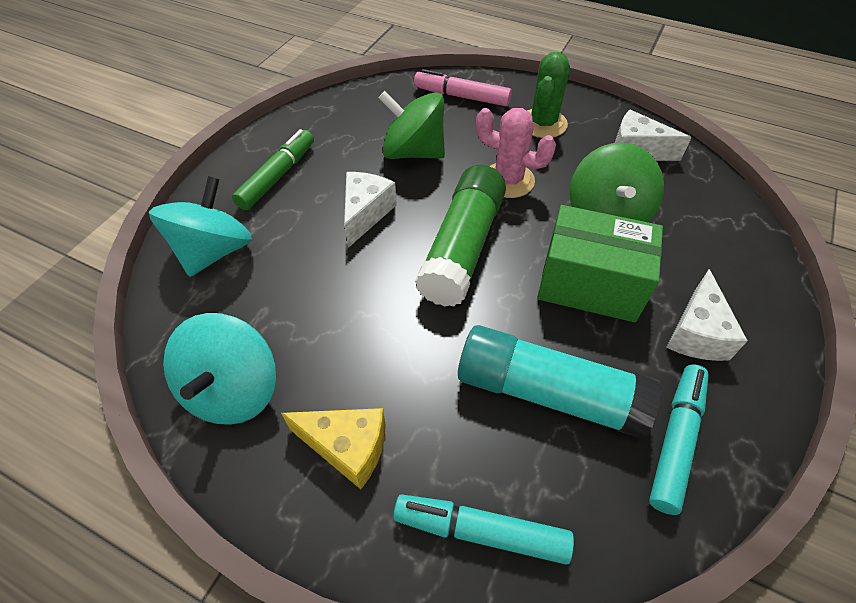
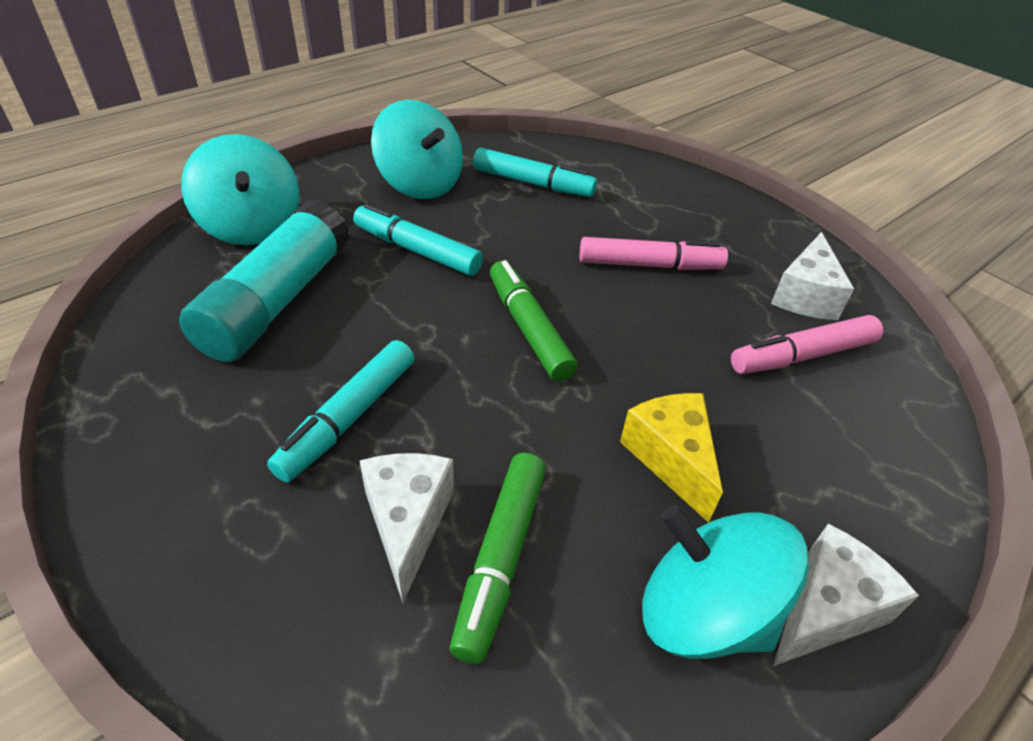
green box: [537,205,663,323] = 1 -> none = 0
green cactus: [527,52,570,138] = 1 -> none = 0
green glue stick: [415,165,506,307] = 1 -> none = 0
green marker: [232,129,314,210] = 1 -> [450,453,546,664] [490,260,578,382] = 2
green spinning top: [379,91,445,159] [570,143,664,222] = 2 -> none = 0
pink cactus: [476,108,556,198] = 1 -> none = 0
pink marker: [414,69,512,106] = 1 -> [580,237,728,270] [731,315,883,374] = 2
turquoise marker: [393,494,574,565] [649,364,709,515] = 2 -> [267,340,414,482] [353,203,483,276] [473,147,597,197] = 3
turquoise spinning top: [149,176,252,277] [163,313,276,425] = 2 -> [181,134,299,245] [371,100,463,199] [642,505,809,659] = 3

